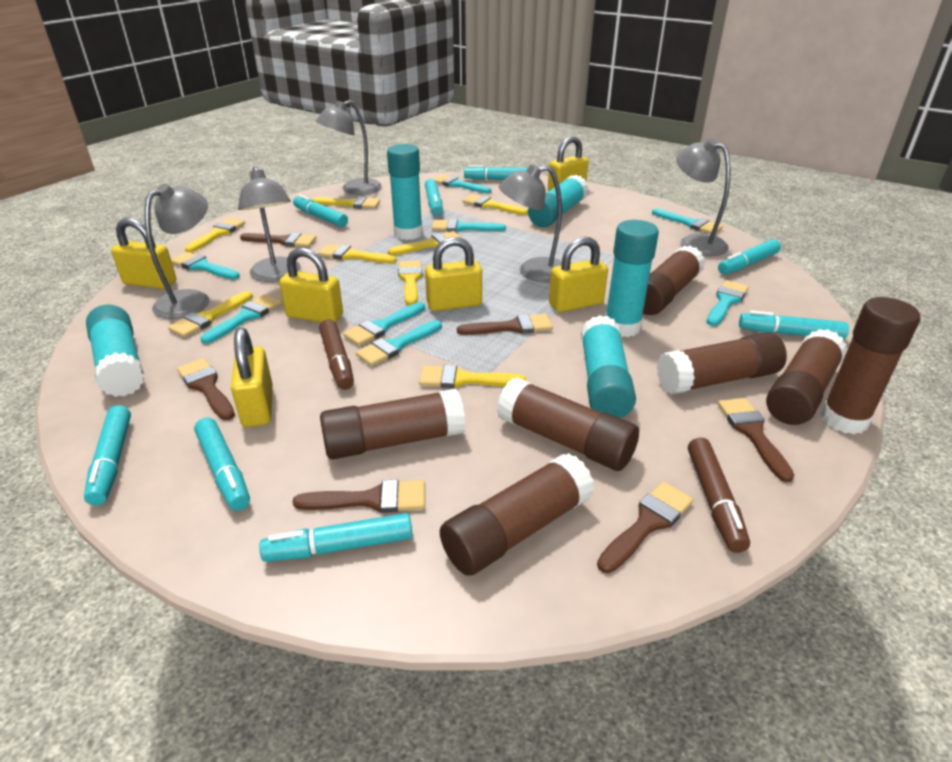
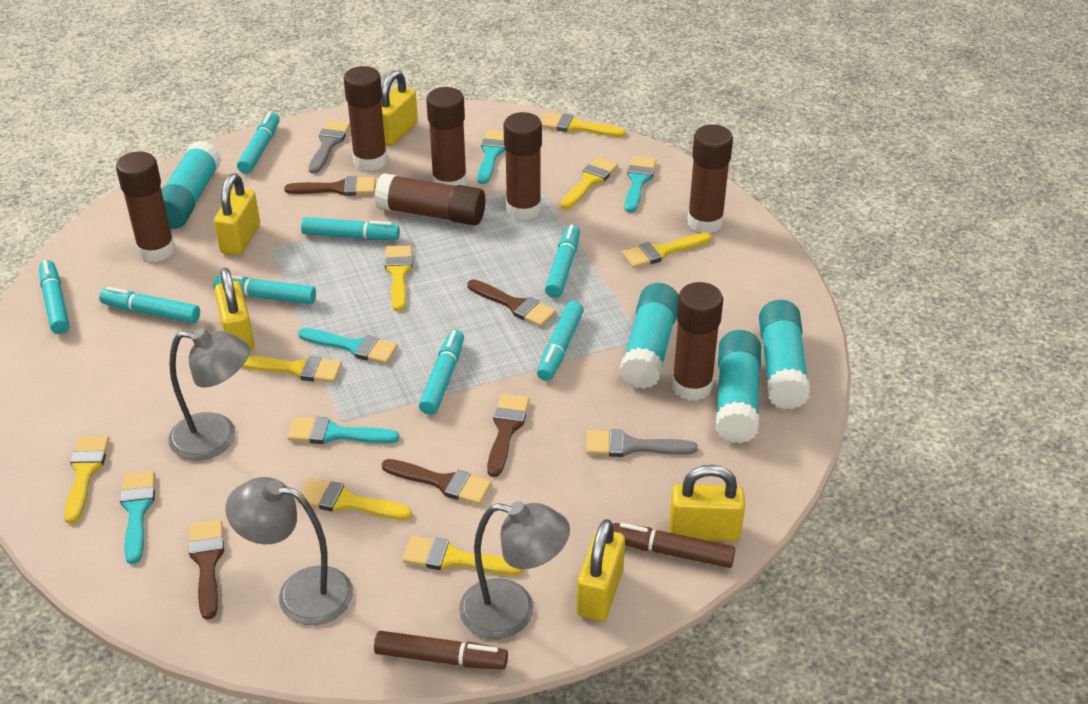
brown brush: [177,358,235,420] [240,233,316,247] [293,480,425,513] [457,314,553,335] [597,482,693,573] [718,398,795,482] = 6 -> [189,520,224,620] [284,176,375,196] [382,459,492,505] [467,279,556,327] [487,394,530,477] = 5
grey brush: none = 0 -> [309,120,350,174] [586,429,698,457] = 2
grey lamp: [144,183,209,319] [238,166,301,282] [315,100,382,195] [499,164,562,282] [676,139,730,256] = 5 -> [168,328,250,460] [225,477,353,625] [459,501,570,639] = 3
turquoise brush: [171,252,240,280] [200,294,282,344] [343,302,425,346] [356,320,442,366] [432,219,506,232] [433,174,491,193] [652,208,723,234] [707,280,749,326] = 8 -> [120,471,155,564] [288,417,399,444] [298,328,398,364] [477,130,506,184] [624,156,656,213] = 5
turquoise glue stick: [86,305,144,397] [387,144,423,240] [528,175,589,227] [581,315,636,418] [605,220,659,337] = 5 -> [161,140,221,229] [620,283,678,389] [716,330,761,443] [759,300,810,409] = 4
yellow padlock: [111,218,176,289] [231,328,273,427] [279,248,343,323] [425,237,482,311] [548,136,589,191] [549,237,608,312] = 6 -> [214,173,260,256] [214,267,255,352] [381,70,418,146] [577,519,625,621] [669,465,745,541] = 5

